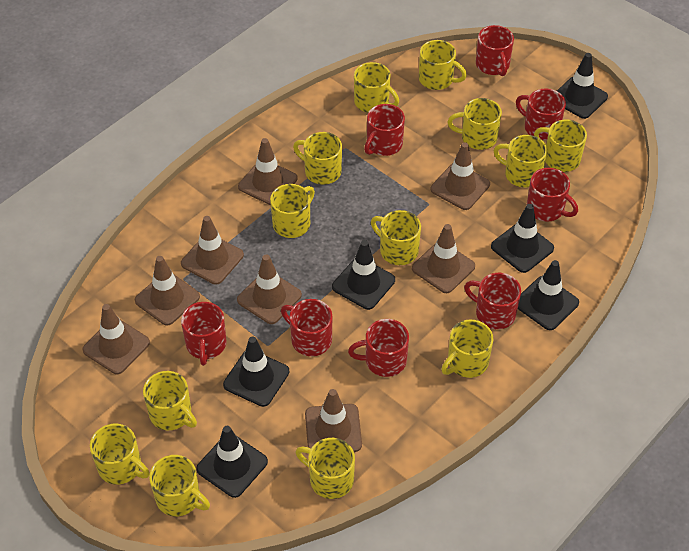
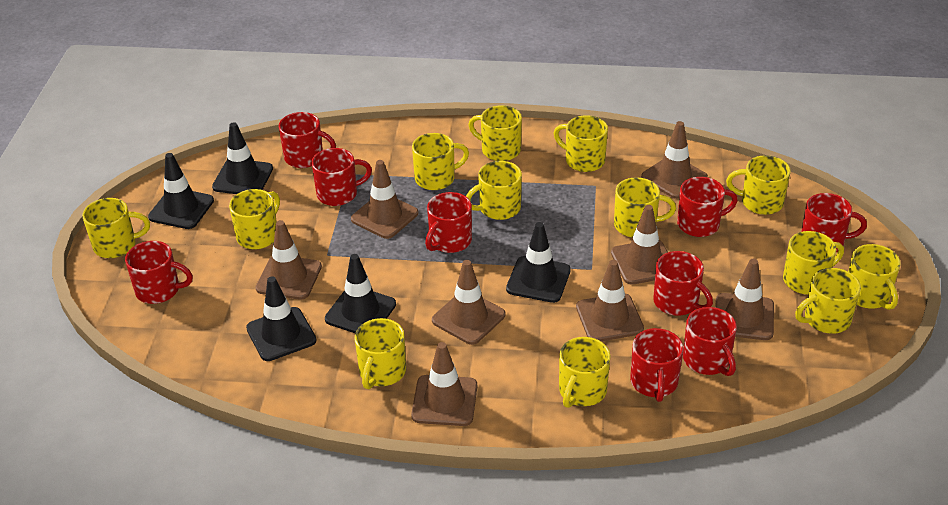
black traffic cone: [196,426,268,498] [223,336,289,407] [332,240,395,310] [491,204,554,273] [518,260,579,330] [557,53,608,119] = 6 -> [148,153,214,229] [212,122,273,194] [246,276,317,361] [325,254,396,333] [506,222,571,303] = 5
red mug: [181,302,227,366] [281,299,332,356] [348,319,409,377] [364,104,405,156] [464,273,521,329] [476,25,514,76] [516,88,566,140] [527,168,578,222] = 8 -> [125,241,193,304] [279,112,336,168] [312,148,372,206] [425,192,472,253] [630,328,683,402] [653,251,713,316] [677,177,738,237] [683,307,737,376] [801,193,867,252] = 9

